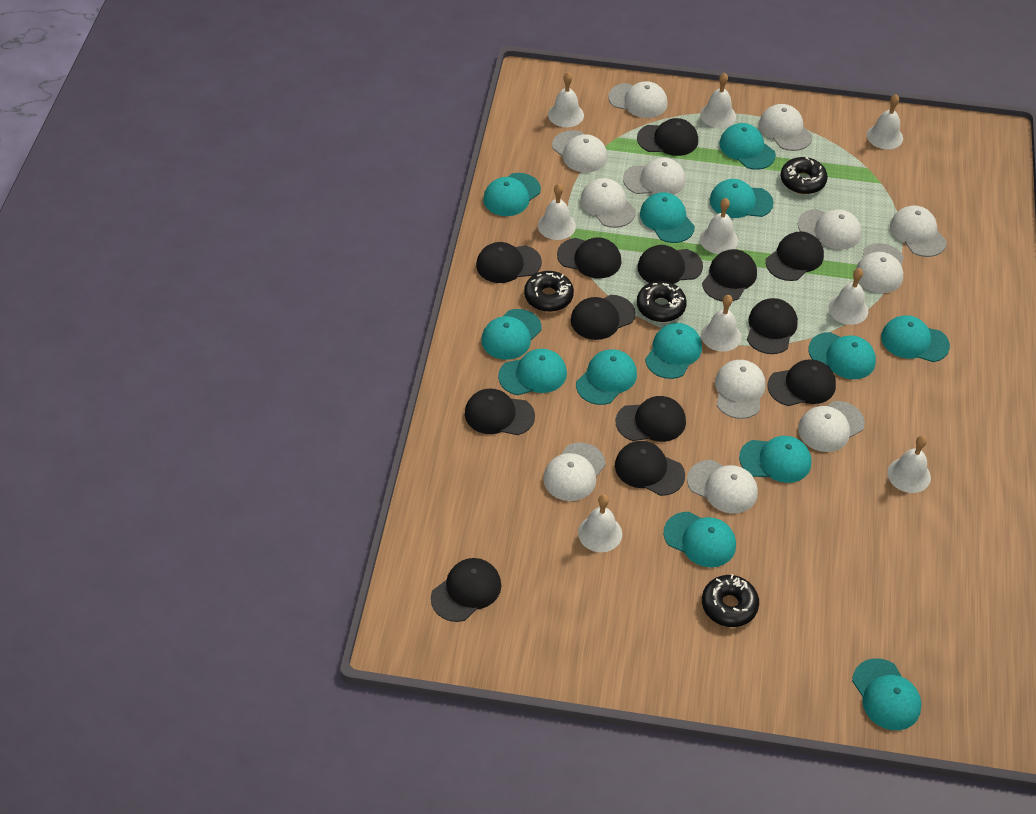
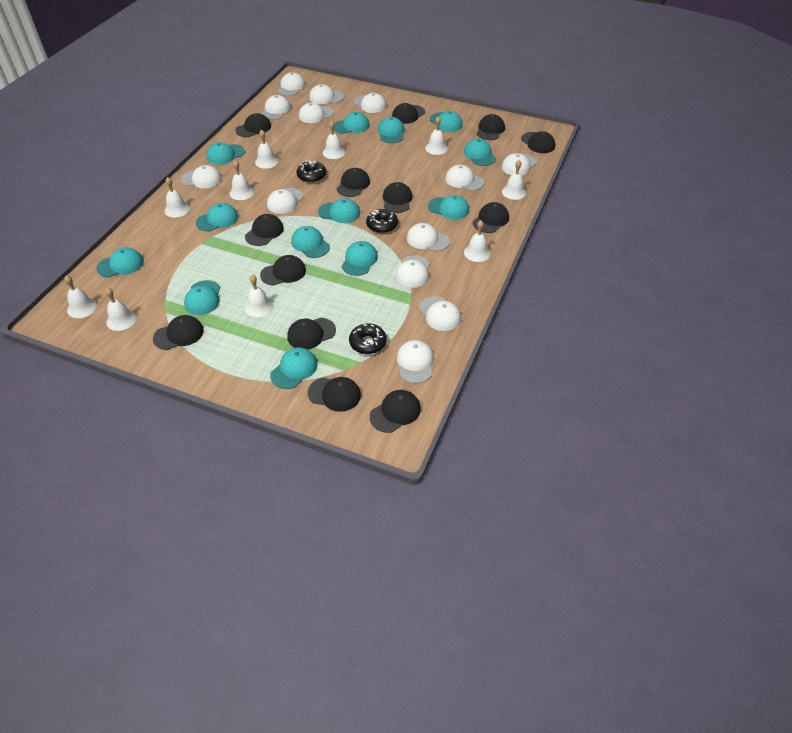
black donut: [524,271,574,312] [637,281,687,322] [702,574,759,627] [780,157,828,194] = 4 -> [296,160,326,183] [349,323,387,354] [366,209,398,233] = 3
white bell: [538,184,576,240] [548,72,584,127] [578,494,622,552] [700,73,736,128] [700,198,738,254] [701,295,741,352] [828,268,868,325] [867,94,903,149] [887,436,931,493] = 9 -> [64,275,97,318] [105,288,136,331] [164,177,190,218] [230,160,254,200] [245,274,274,317] [255,129,278,169] [323,120,345,159] [425,116,448,155] [464,220,490,262] [502,160,526,200] = 10
white cap: [543,443,606,501] [552,130,608,172] [580,178,636,228] [608,81,668,118] [623,158,686,195] [687,460,758,514] [715,360,766,419] [759,104,812,151] [798,209,862,249] [798,401,865,452] [856,243,904,293] [890,206,947,257] = 12 -> [181,165,222,189] [261,95,291,120] [267,188,304,214] [277,72,305,96] [299,103,334,123] [309,84,344,104] [354,93,387,113] [395,255,430,288] [397,340,434,383] [407,223,450,252] [419,296,461,331] [445,165,484,191] [502,153,537,176] = 13

